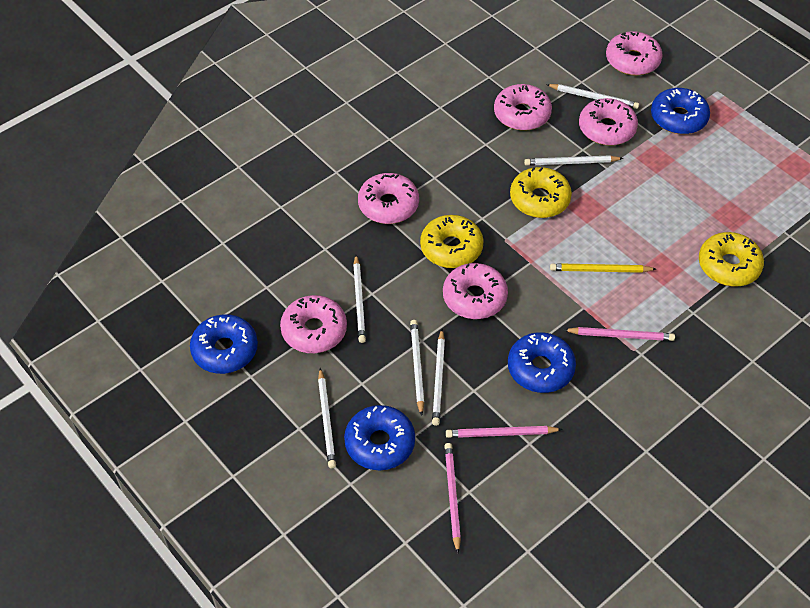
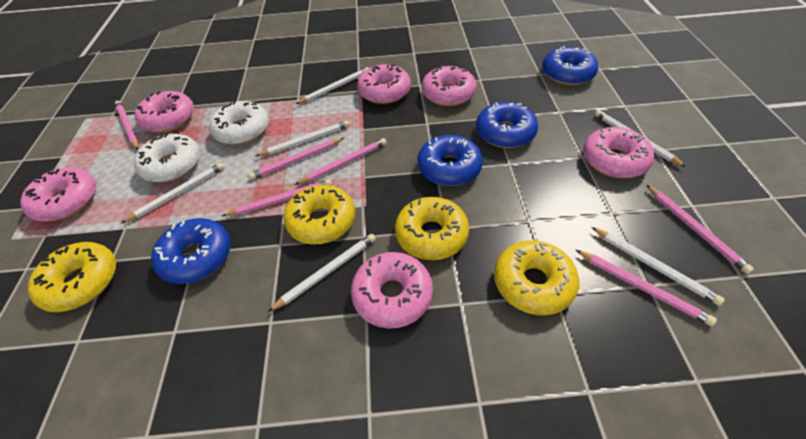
pink pencil: [444,443,461,553] [446,426,563,438] [564,327,675,341] = 3 -> [115,101,139,150] [222,179,332,216] [248,138,344,180] [295,138,387,185] [576,250,717,326] [646,185,754,274] = 6
white donut: none = 0 -> [134,133,200,182] [209,101,269,145] = 2
yellow donut: [420,215,484,268] [510,167,572,218] [699,232,764,286] = 3 -> [28,242,116,312] [283,185,355,244] [395,197,469,260] [494,240,579,315] = 4
yellow pencil: [550,263,656,273] = 1 -> none = 0

